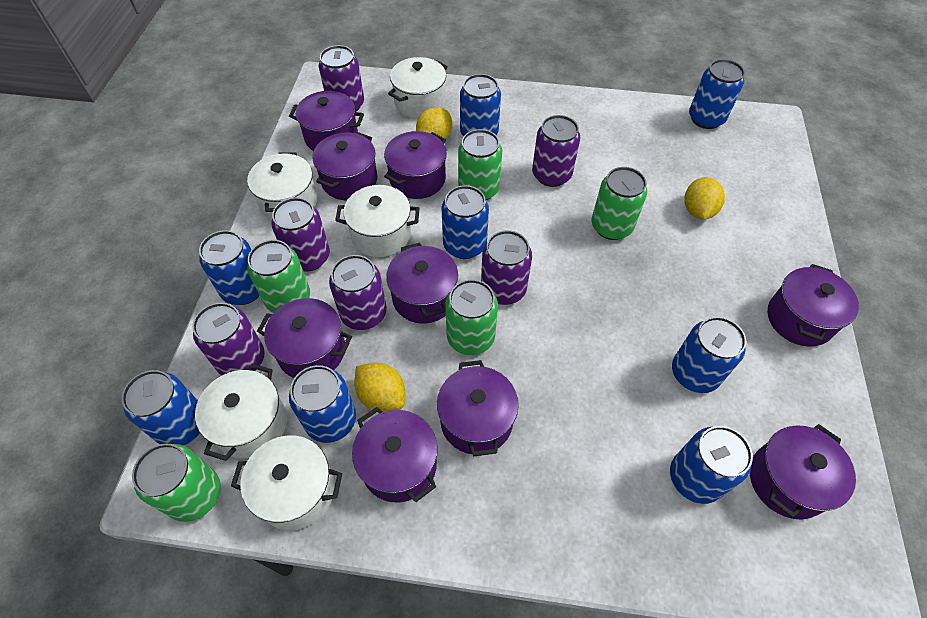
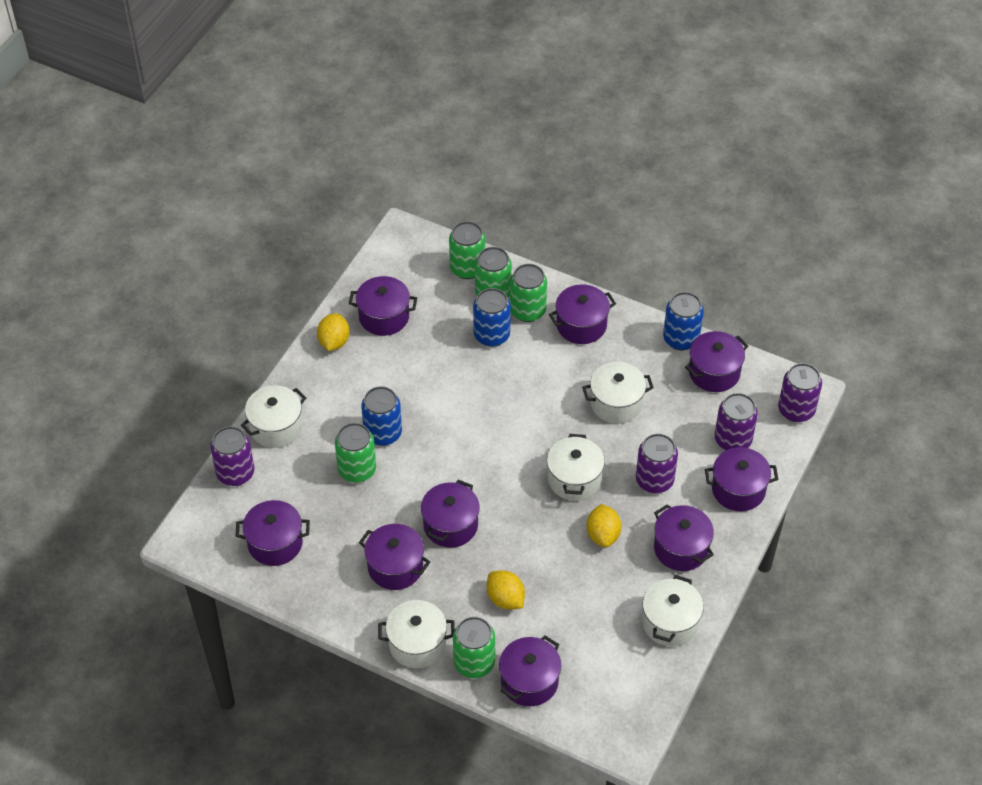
blue can: [121,370,200,445] [199,230,259,305] [289,365,356,443] [441,185,489,259] [460,74,501,136] [670,426,753,504] [672,317,746,393] [689,59,745,129] = 8 -> [361,386,402,446] [473,288,511,347] [663,292,704,350] = 3
purple can: [192,303,265,375] [271,197,330,272] [319,45,364,112] [329,255,387,330] [481,230,532,305] [532,115,580,187] = 6 -> [210,426,254,486] [636,433,678,493] [715,393,758,450] [778,363,822,422] = 4

